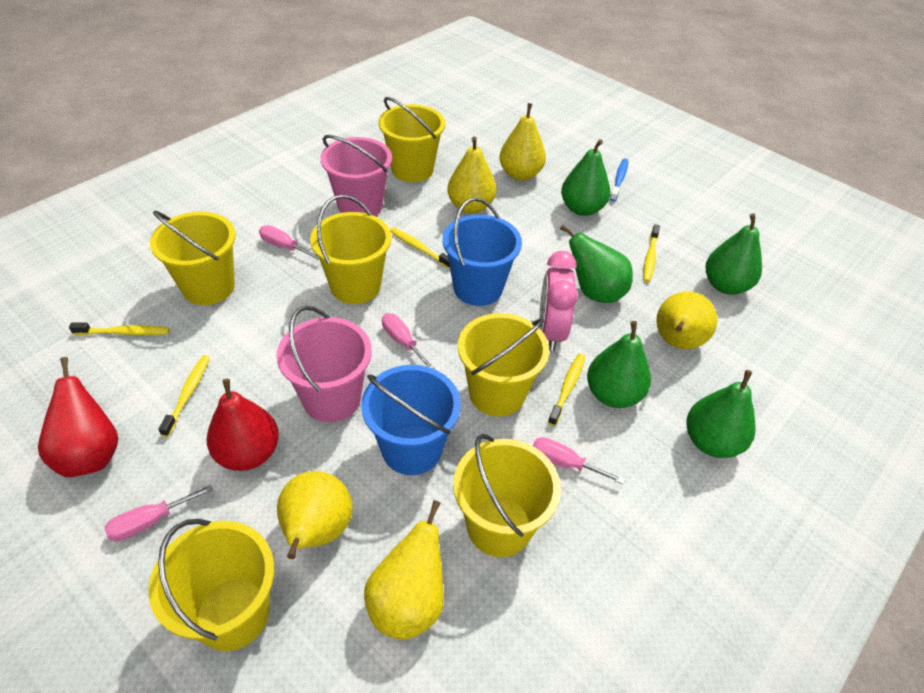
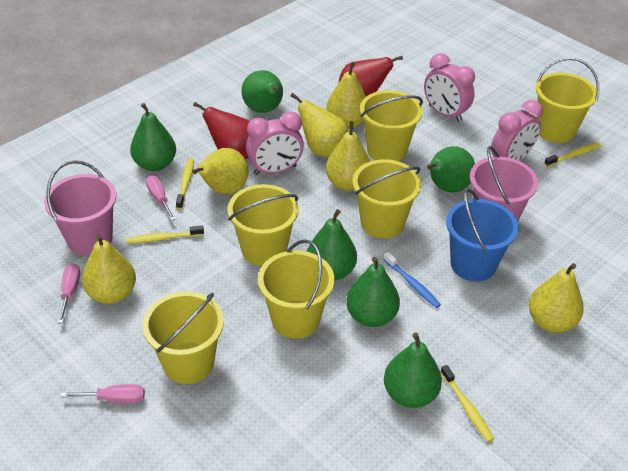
blue bucket: [361,365,461,475] [442,197,522,306] = 2 -> [446,189,519,282] = 1
green pear: [560,225,633,303] [561,139,610,216] [587,321,651,408] [686,370,756,458] [706,213,762,295] = 5 -> [130,103,176,171] [242,70,283,113] [307,209,357,281] [346,257,400,327] [384,333,442,408] [427,146,475,193] = 6
pink clock: [539,251,578,351] = 1 -> [246,111,304,175] [424,53,475,122] [491,100,543,161] = 3
pink screwdriver: [105,485,213,541] [259,225,319,260] [382,313,435,369] [533,437,625,484] = 4 -> [58,263,80,323] [61,384,145,403] [146,175,175,221] = 3
yellow pear: [277,471,353,559] [364,500,444,640] [447,137,496,214] [499,103,546,181] [656,291,717,349] = 5 -> [82,234,136,304] [192,148,248,194] [291,93,349,158] [326,62,366,129] [326,121,370,191] [529,263,584,333] = 6
yellow toothbrush: [69,323,170,335] [158,355,210,437] [390,227,450,269] [548,353,585,426] [643,224,660,282] = 5 -> [126,225,204,244] [176,158,194,209] [440,365,494,442] [544,142,601,167] = 4

